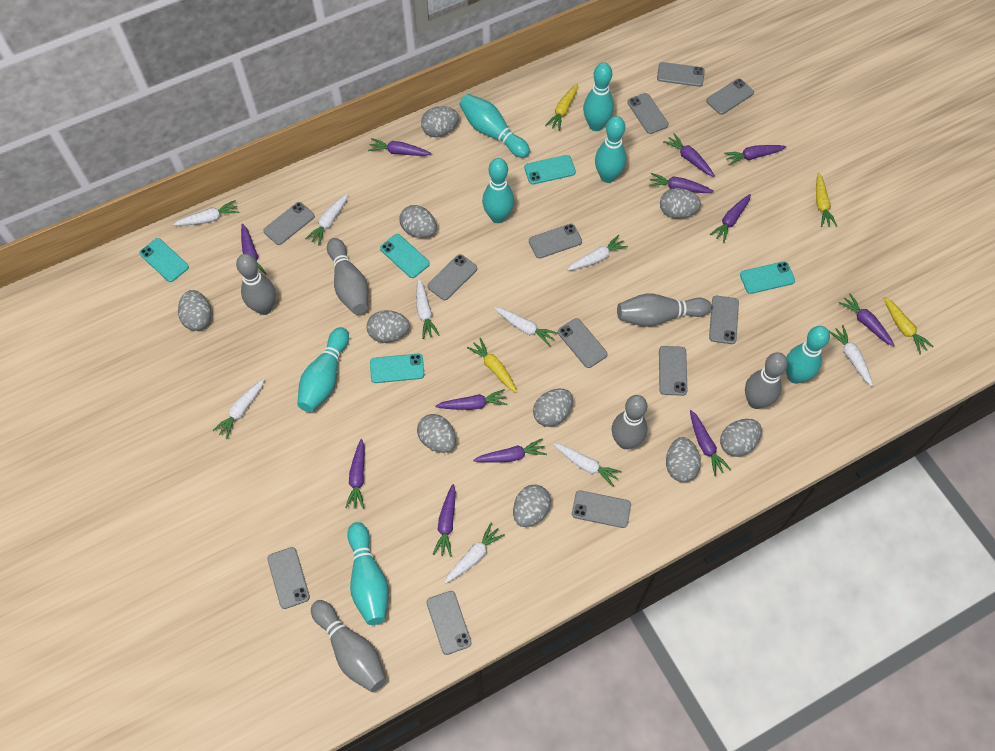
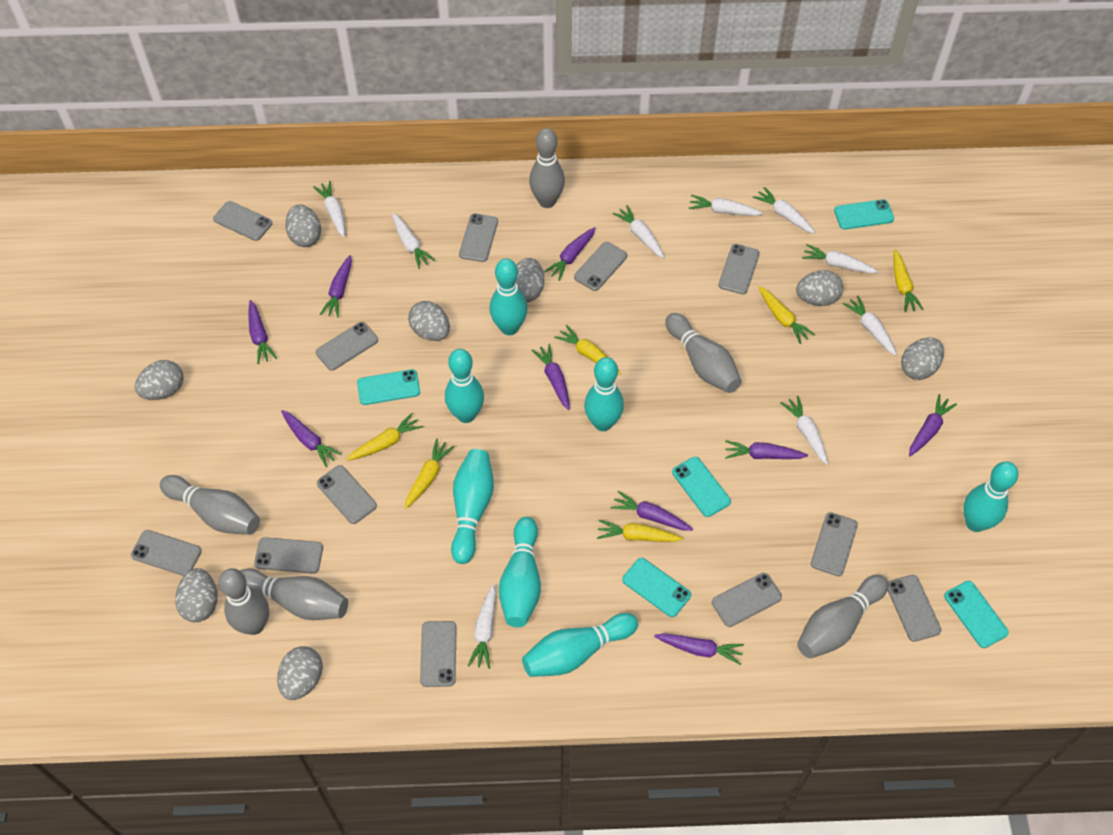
grey egg: [178,290,211,331] [367,310,409,343] [399,205,437,238] [417,414,456,453] [421,106,459,137] [513,484,551,527] [533,389,573,427] [660,188,701,219] [666,437,701,482] [720,419,762,457] = 10 -> [135,360,184,400] [175,568,217,622] [277,646,323,700] [285,204,321,247] [408,301,450,341] [516,258,544,302] [796,270,843,306] [901,338,944,380] = 8
purple carrot: [241,223,267,275] [345,439,365,509] [368,138,432,156] [432,484,456,557] [435,389,507,410] [473,438,547,463] [649,173,714,193] [663,133,715,177] [690,410,731,476] [710,194,751,243] [724,145,786,166] [838,293,895,347] = 12 -> [249,300,277,364] [281,410,342,467] [320,255,352,318] [532,344,570,410] [544,227,595,281] [611,491,693,531] [654,633,744,665] [725,440,808,459] [909,394,957,457] = 9
yellow carrot: [467,338,517,393] [545,84,578,131] [816,173,837,227] [884,297,934,354] = 4 -> [347,413,423,461] [405,439,455,509] [554,325,621,375] [597,520,683,542] [759,286,815,344] [893,250,924,312] = 6

